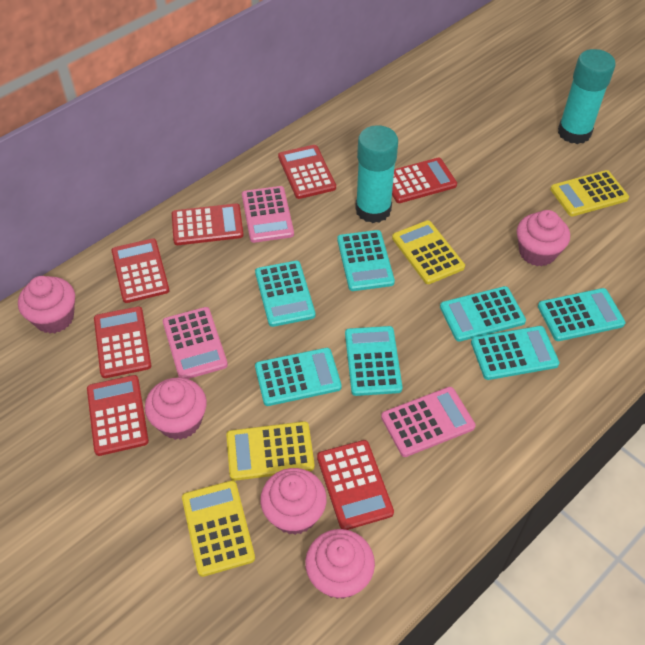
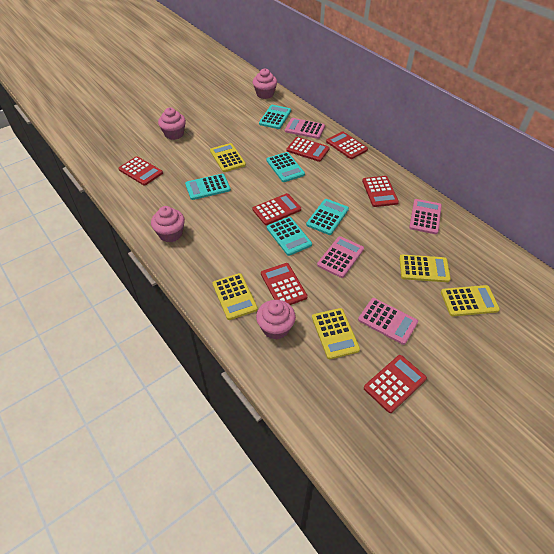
pink calculator: [163,307,228,379] [242,186,294,243] [381,387,476,457] = 3 -> [285,118,325,139] [317,236,364,278] [358,298,418,345] [409,199,442,234] = 4
pink cupcake: [18,276,75,333] [145,378,207,440] [260,468,327,535] [305,529,375,599] [517,210,570,266] = 5 -> [151,206,185,242] [158,107,186,140] [253,68,277,99] [256,300,296,339] = 4
turquoise calculator: [255,261,315,327] [255,348,342,406] [337,230,395,291] [345,326,402,396] [440,286,526,342] [471,326,559,380] [538,288,626,341] = 7 -> [185,174,231,200] [259,105,291,129] [266,152,305,182] [267,217,312,256] [306,199,349,235] = 5
turquoise glue stick: [355,125,398,223] [558,49,616,144] = 2 -> none = 0
yellow calculator: [182,480,255,577] [226,421,315,481] [392,220,465,284] [550,170,629,217] = 4 -> [210,143,246,172] [213,273,258,320] [312,308,360,359] [399,254,451,282] [441,285,500,316] = 5

